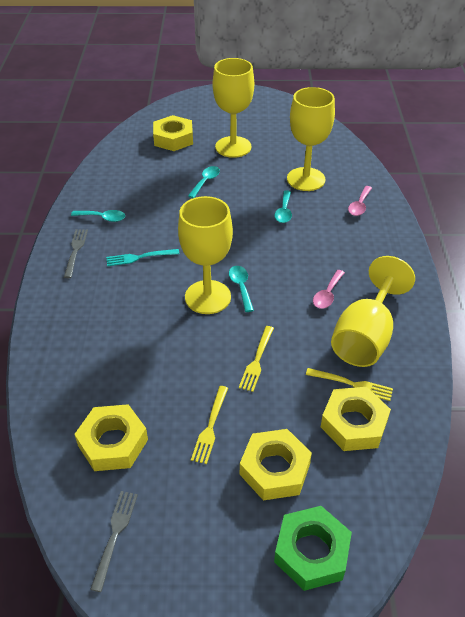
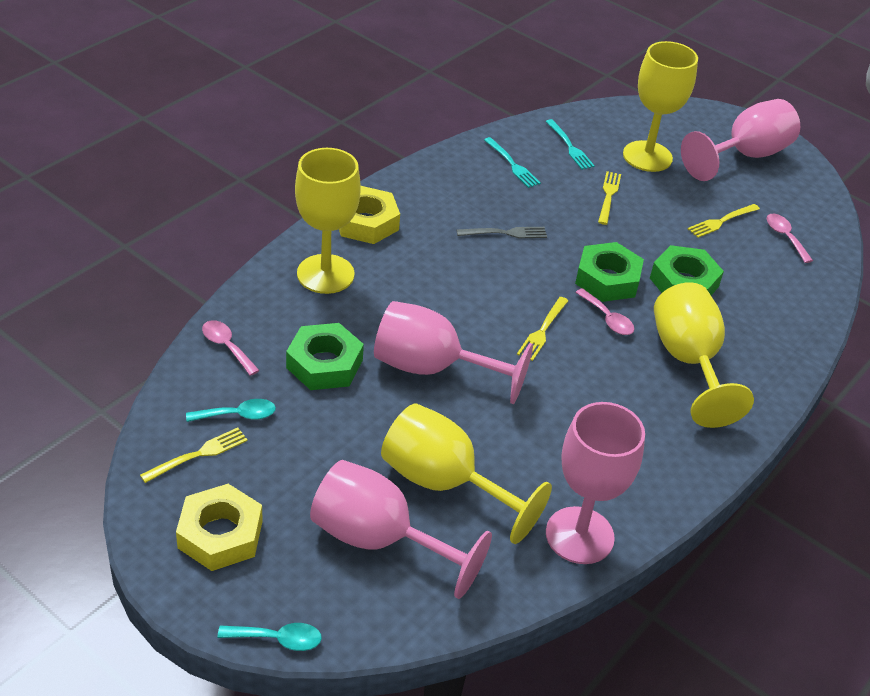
green nut: [274,506,352,591] = 1 -> [286,323,364,390] [575,242,644,302] [650,245,724,295] = 3
grey fork: [64,229,88,278] [90,491,138,592] = 2 -> [457,227,547,238] = 1
pink goblet: none = 0 -> [310,460,492,599] [374,301,533,404] [546,402,645,564] [681,99,800,181] = 4
pink spoon: [313,270,345,309] [348,186,372,216] = 2 -> [202,320,260,376] [575,288,634,335] [767,214,813,263] = 3
turquoise fork: [106,249,180,266] = 1 -> [484,137,541,188] [545,119,595,170] = 2
turquoise spoon: [71,210,125,222] [188,166,220,198] [229,266,254,312] [275,190,292,223] = 4 -> [186,399,276,422] [218,623,322,651] = 2
yellow fork: [191,386,228,464] [239,326,274,392] [306,368,393,401] = 3 -> [140,428,248,483] [517,297,568,361] [598,171,621,225] [688,204,760,238] = 4
yellow nut: [74,404,148,471] [153,115,193,151] [240,429,312,500] [321,387,391,451] = 4 -> [176,484,263,571] [339,186,400,244] = 2

